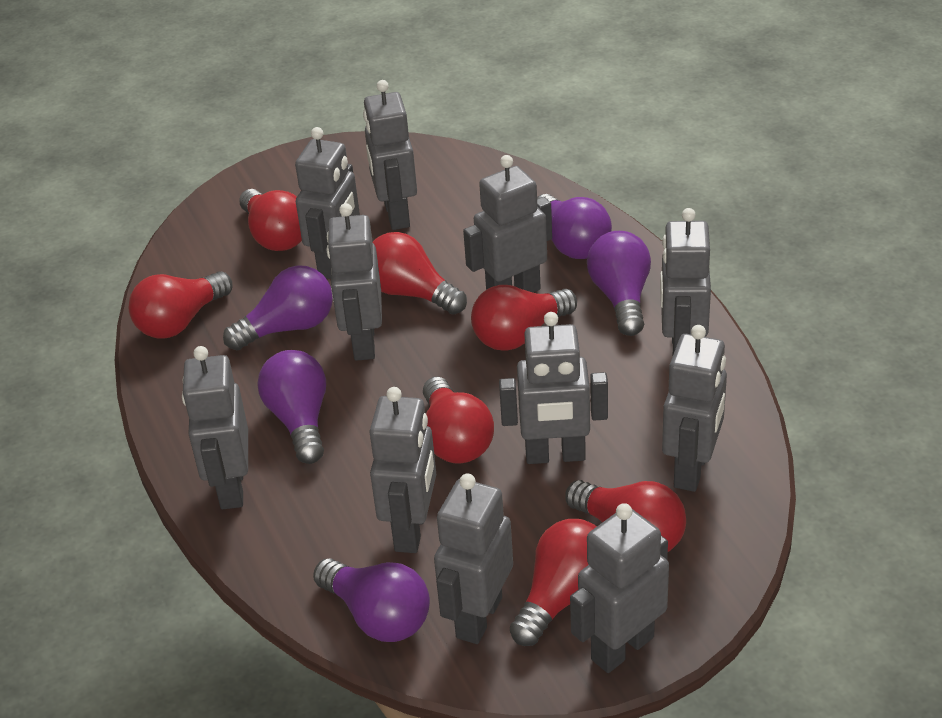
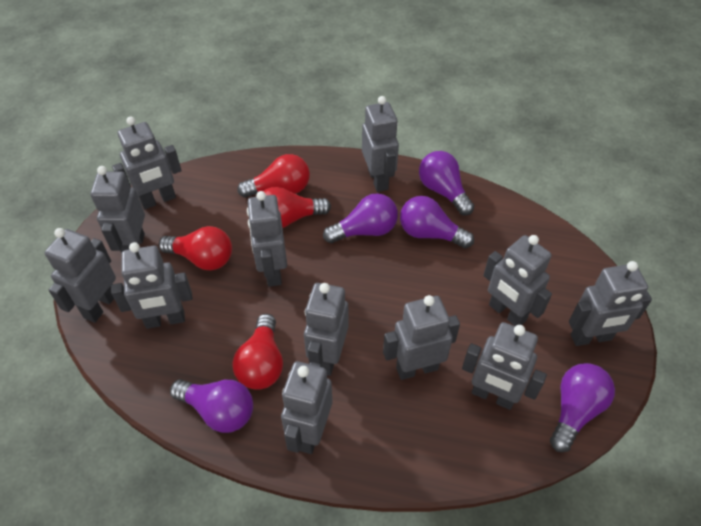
grey robot: [182,346,248,509] [295,127,360,279] [326,203,382,361] [363,80,417,230] [369,387,436,553] [434,473,513,644] [463,155,552,292] [499,312,608,464] [570,503,669,673] [660,208,711,354] [662,325,727,492] = 11 -> [44,228,116,323] [90,166,145,253] [111,242,193,329] [112,117,182,209] [247,191,287,287] [281,361,332,454] [304,283,348,376] [362,96,399,192] [383,295,460,380] [462,322,547,410] [483,235,552,326] [569,261,652,346] = 12
red light bulb: [129,271,232,338] [239,189,302,251] [373,232,467,315] [423,377,494,464] [471,285,577,351] [510,519,597,646] [565,480,686,552] = 7 -> [159,226,232,270] [232,314,283,390] [237,154,310,198] [263,187,331,228] = 4

